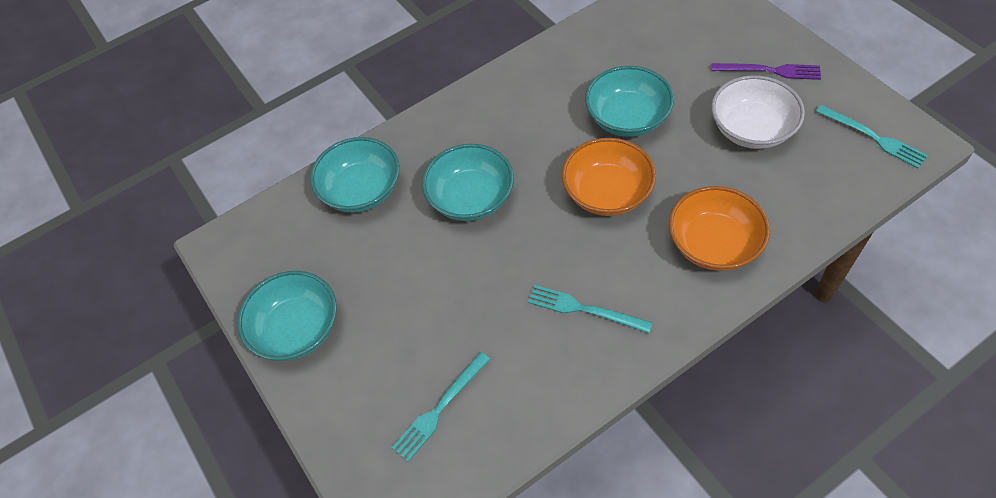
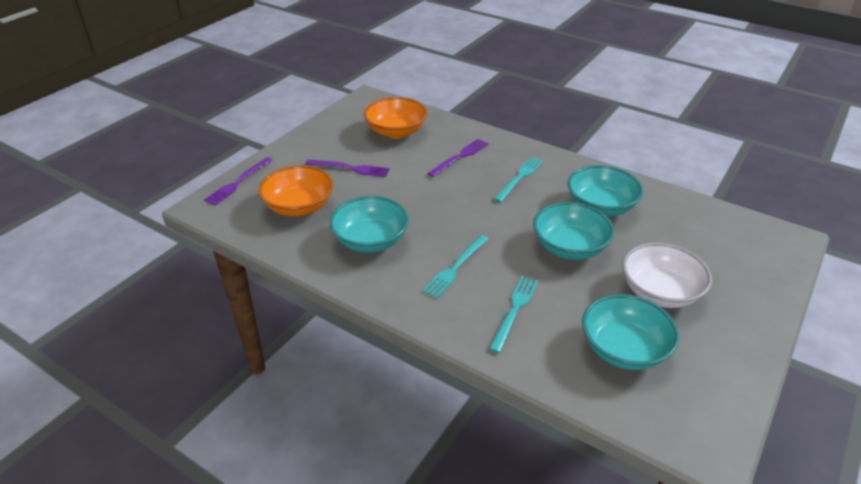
purple fork: [712,63,821,80] = 1 -> [204,157,273,205] [305,159,390,177] [427,139,489,177] = 3

